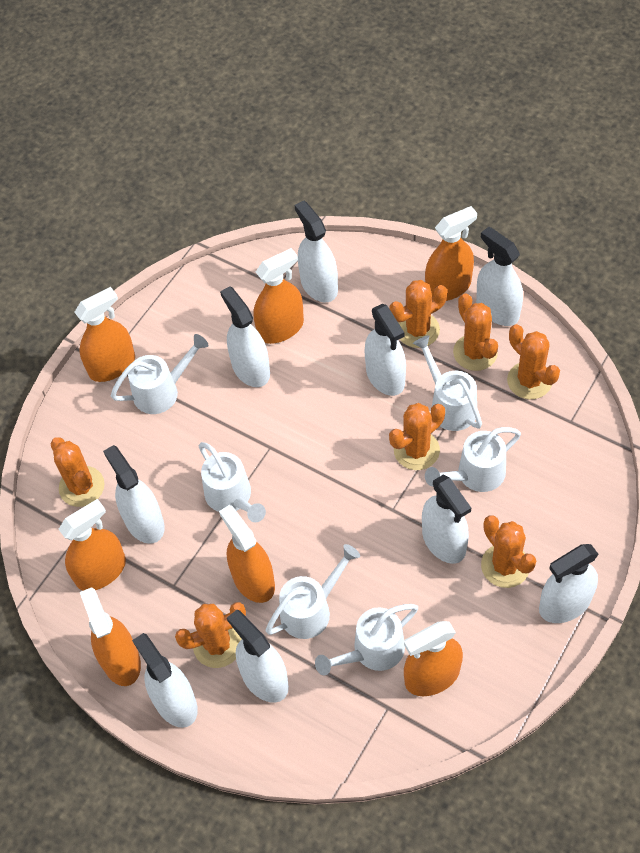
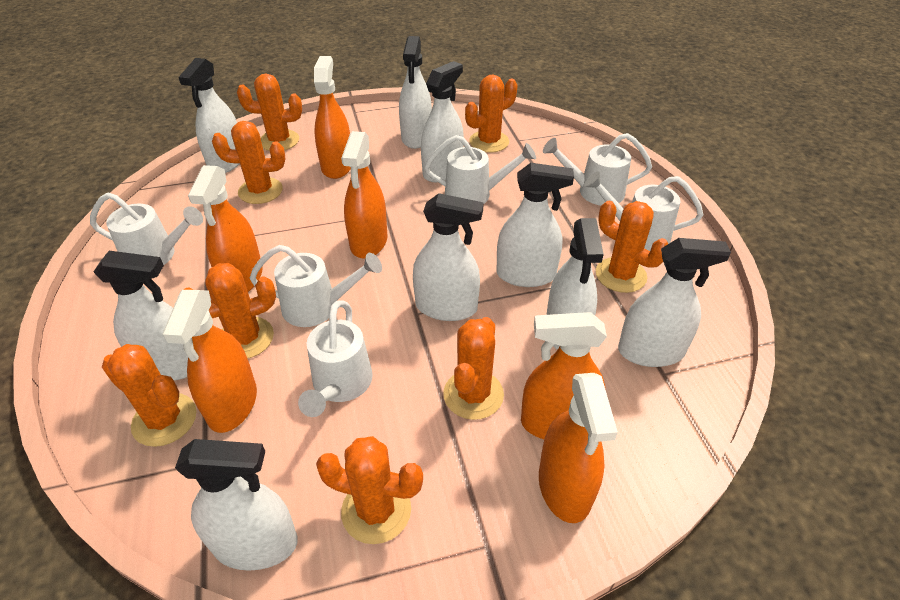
orange cactus: [50,437,104,507] [175,602,246,668] [389,280,447,348] [389,403,445,470] [453,293,498,371] [481,515,536,588] [507,324,560,399] = 7 -> [102,344,196,447] [183,263,276,359] [212,121,286,204] [237,73,302,151] [316,436,423,544] [443,317,504,420] [465,75,517,153] [596,201,668,293] = 8
orange spray bottle: [59,499,126,591] [75,287,135,382] [80,587,141,686] [219,505,275,603] [254,248,304,344] [404,621,463,696] [425,206,477,301] = 7 -> [162,290,257,433] [188,165,263,292] [314,56,351,179] [341,131,387,259] [521,312,607,439] [539,373,618,523] = 6

